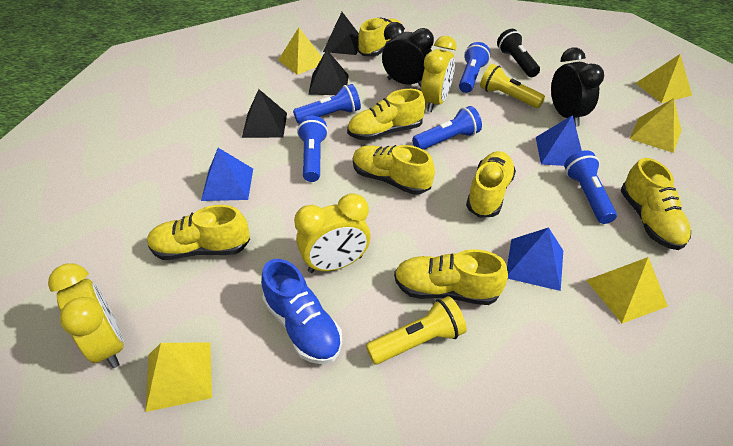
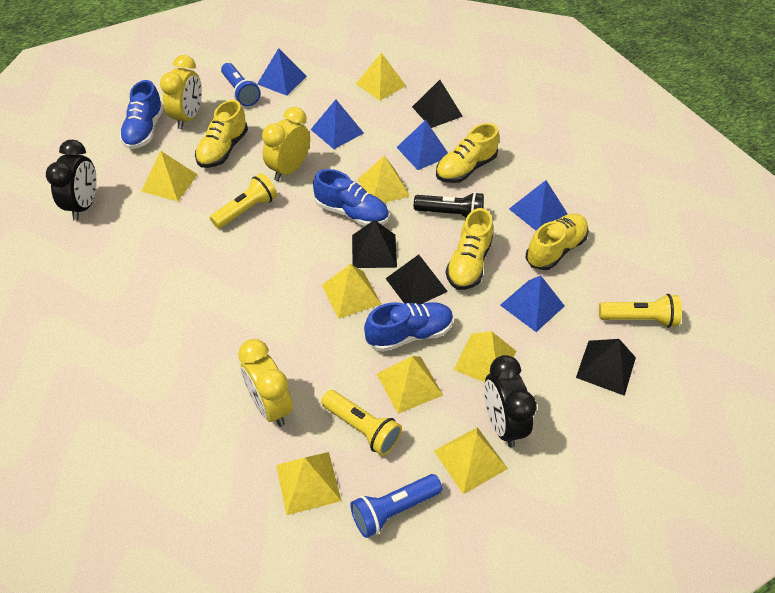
black pyramid: [242,89,287,138] [308,50,349,95] [323,12,359,55] = 3 -> [352,220,397,268] [385,255,448,304] [412,80,463,128] [576,339,636,396] = 4
blue flashlight: [293,84,361,123] [297,116,328,182] [412,106,482,150] [459,42,490,93] [564,150,617,224] = 5 -> [221,63,261,106] [350,474,442,538] = 2
blue pyramid: [201,148,253,201] [507,227,563,291] [536,115,582,166] = 3 -> [257,48,307,96] [310,100,364,149] [397,120,448,170] [500,275,565,332] [509,180,568,231] = 5
blue shoe: [261,259,342,364] = 1 -> [119,80,164,149] [313,169,389,226] [364,302,453,352] = 3
yellow flashlight: [366,296,467,365] [480,64,545,108] = 2 -> [210,173,277,229] [321,390,402,456] [599,294,682,328] = 3
yellow pyramid: [145,343,212,412] [278,28,322,75] [586,257,668,323] [630,98,682,153] [636,54,692,103] = 5 -> [141,151,198,202] [276,452,341,515] [322,264,381,319] [356,53,406,101] [358,156,410,203] [377,356,443,414] [434,427,508,494] [454,331,516,382] = 8
yellow shoe: [147,205,250,260] [347,89,425,141] [353,145,435,195] [358,17,404,56] [394,249,508,305] [466,151,516,218] [621,158,691,250] = 7 -> [195,100,248,168] [436,123,500,183] [446,208,493,290] [526,214,589,270] = 4

